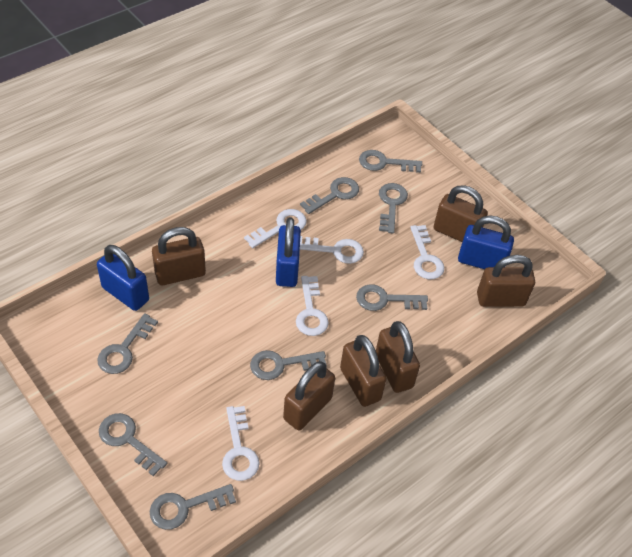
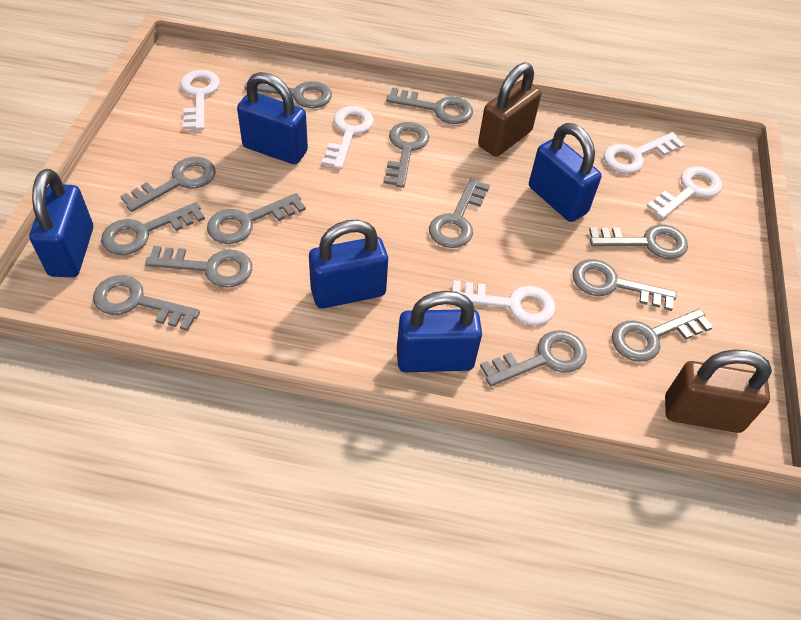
blue padlock: [97,245,149,311] [276,217,301,287] [458,216,514,269] = 3 -> [29,169,93,277] [237,72,308,164] [309,220,388,309] [397,291,482,372] [529,123,602,222] = 5
brown padlock: [152,227,206,285] [283,361,335,431] [340,335,387,407] [376,321,420,393] [434,185,488,242] [477,255,535,307] = 6 -> [478,62,541,156] [665,349,772,433] = 2
grey key: [97,313,158,374] [99,413,167,476] [150,484,236,530] [250,350,327,380] [300,177,359,214] [356,284,428,311] [359,150,422,173] [379,183,408,234] = 8 -> [93,275,200,331] [101,202,205,255] [120,157,216,212] [145,246,252,288] [207,193,306,244] [244,75,332,108] [383,122,430,188] [386,87,473,124] [429,178,490,248] [480,330,587,386] [573,259,677,311] [589,225,688,259] [612,309,713,362] = 13

